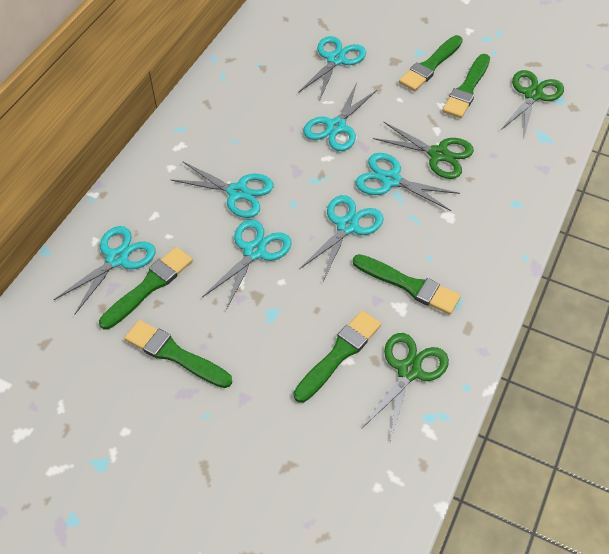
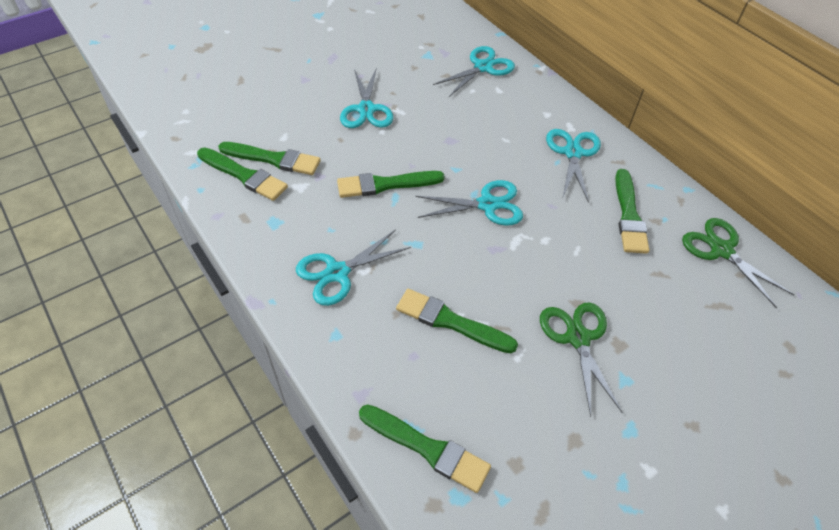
green scissors: [362,333,449,441] [373,122,474,179] [501,70,564,137] = 3 -> [540,302,622,417] [682,218,794,308] = 2
turquoise scissors: [54,226,156,315] [171,161,274,218] [202,220,292,310] [298,36,366,101] [299,195,383,281] [303,83,378,151] [355,153,460,211] = 7 -> [296,229,411,306] [340,67,393,128] [415,180,523,226] [433,46,515,97] [546,129,601,203] = 5

